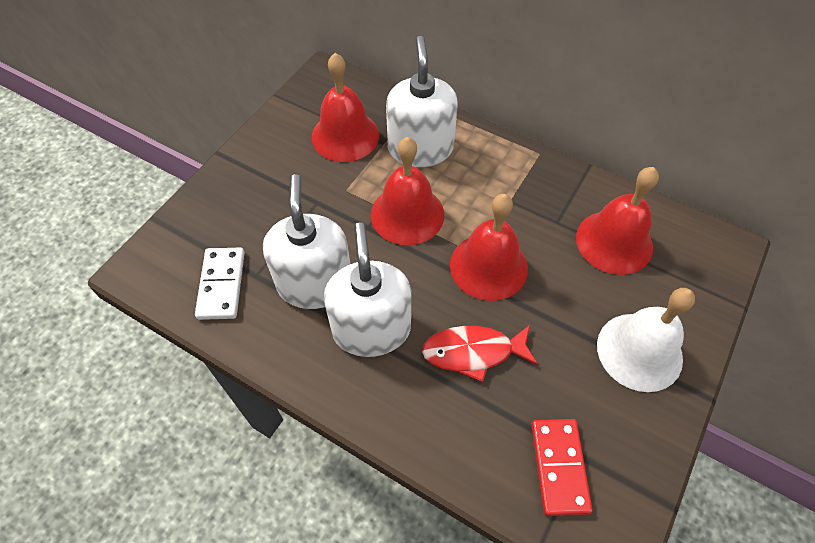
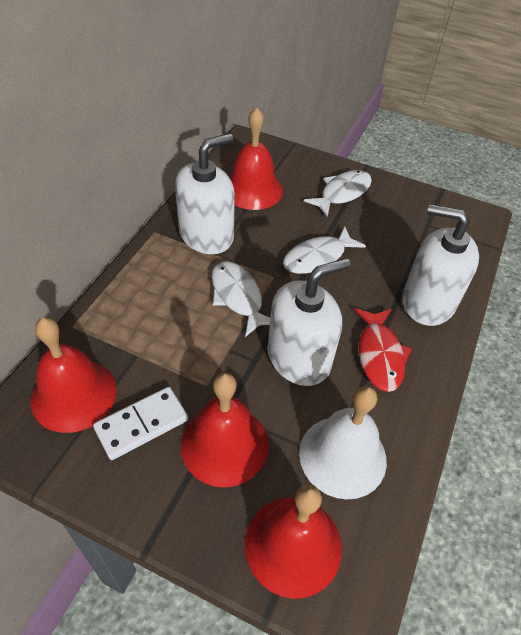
red domino: [531,419,593,516] = 1 -> none = 0
white fish: none = 0 -> [212,261,270,337] [283,226,366,274] [304,170,372,217] = 3

